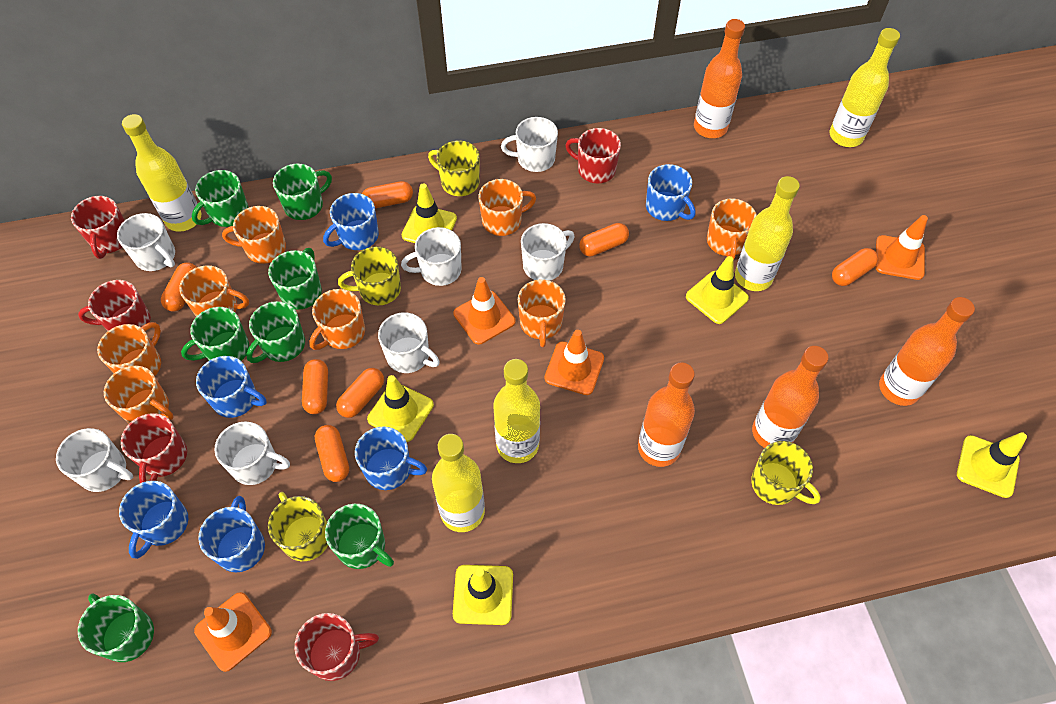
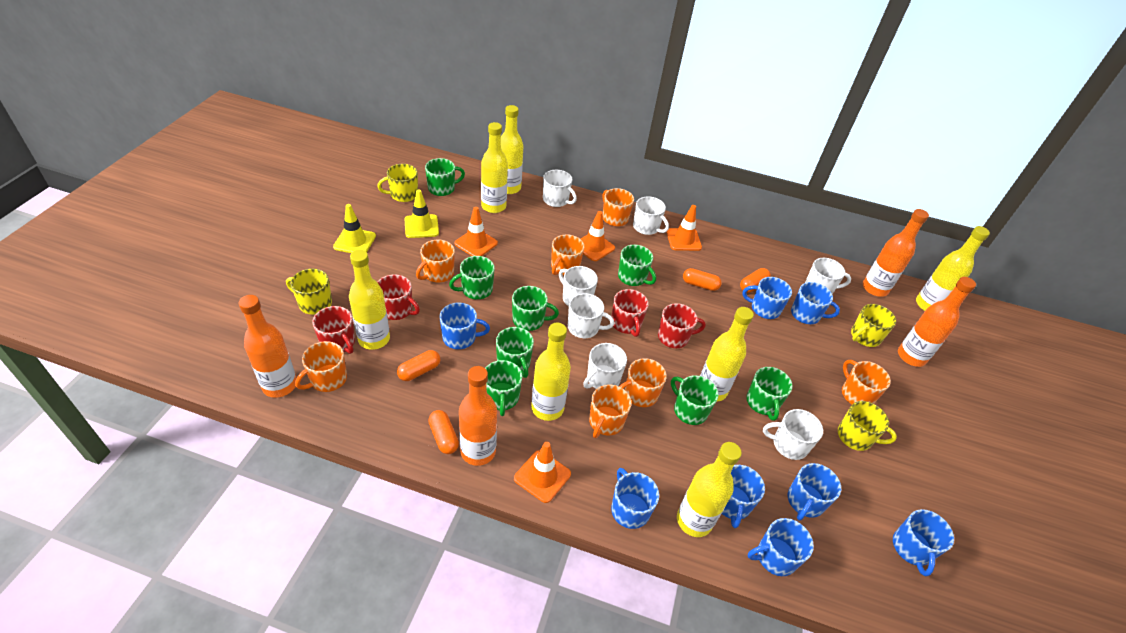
blue mug: [119,481,188,559] [196,356,267,418] [198,496,265,572] [323,193,379,250] [355,427,427,490] [646,164,696,221] = 6 -> [440,303,490,349] [611,468,659,529] [722,465,765,528] [743,277,792,319] [748,518,814,576] [788,463,841,521] [791,282,840,324] [893,509,954,576] = 8
green mug: [78,594,154,662] [181,307,249,361] [192,170,249,227] [246,301,305,363] [268,248,322,309] [273,163,332,220] [325,504,394,569] = 7 -> [425,158,465,196] [449,256,495,299] [485,360,522,416] [496,327,534,378] [512,286,559,331] [618,245,656,286] [671,375,719,425] [746,367,793,421] = 8
orange capsule: [161,262,197,312] [302,359,328,414] [315,425,349,482] [336,368,384,418] [362,181,413,208] [579,223,629,256] [832,248,878,286] = 7 -> [397,350,440,381] [428,410,459,454] [683,268,722,291] [740,268,771,293] = 4
orange mug: [97,322,161,376] [104,365,174,423] [179,265,249,317] [222,206,286,264] [309,289,365,350] [479,179,536,236] [518,279,566,347] [707,198,757,261] = 8 -> [295,341,347,392] [416,240,455,282] [551,234,584,276] [589,385,632,438] [603,188,634,226] [619,358,667,407] [842,360,891,404] = 7
red mug: [71,196,125,259] [78,280,151,331] [121,413,187,483] [295,613,379,681] [565,128,621,184] = 5 -> [312,306,355,354] [377,274,420,320] [611,289,649,337] [658,303,706,348] = 4
yellow bottle: [122,114,201,232] [432,434,485,532] [493,359,540,463] [735,176,800,291] [830,28,900,147] = 5 -> [349,250,390,350] [481,122,508,213] [501,105,523,194] [531,323,571,421] [677,442,742,537] [700,307,754,402] [916,226,990,311] = 7
yellow traffic cone: [367,375,434,442] [402,183,457,243] [453,565,513,625] [686,256,749,324] [957,432,1027,498] = 5 -> [333,204,376,253] [405,190,439,238] = 2

